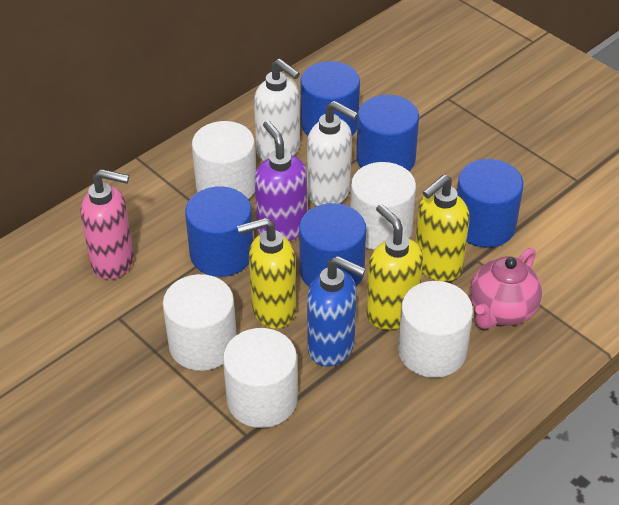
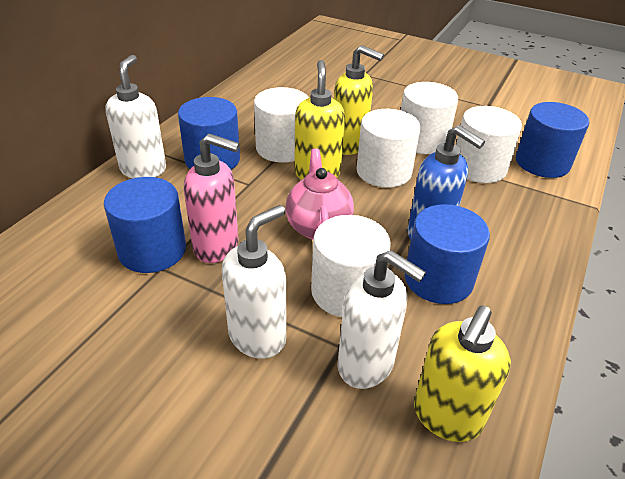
blue cylinder: [185,186,253,277] [299,203,366,287] [300,61,360,136] [356,95,419,171] [457,159,524,248] = 5 -> [104,177,186,273] [178,97,240,169] [405,204,490,304] [516,102,589,178] = 4
purple soap dispenser: [255,121,307,241] = 1 -> none = 0
white soap dispenser: [254,59,300,161] [307,101,358,206] = 2 -> [106,55,166,178] [222,205,286,359] [337,250,426,389] = 3

